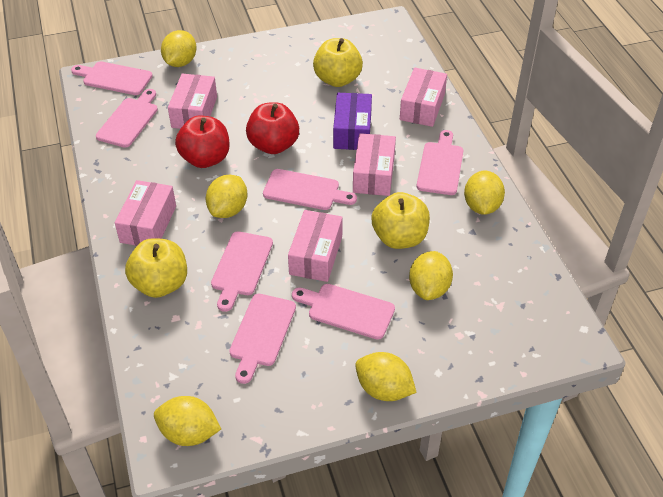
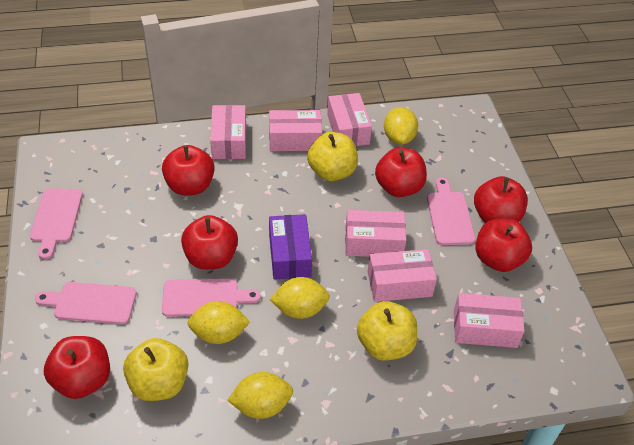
pink box: [115,180,176,246] [168,74,217,129] [288,210,343,282] [353,133,396,196] [400,68,447,127] = 5 -> [210,105,246,159] [269,110,322,151] [327,93,372,146] [345,210,406,257] [367,249,437,302] [454,293,524,348] = 6
pink cutting board: [71,61,153,95] [96,89,158,147] [211,231,273,312] [229,294,296,384] [263,169,357,210] [292,284,395,340] [416,130,463,195] = 7 -> [30,188,83,259] [35,282,137,324] [162,278,261,317] [427,177,476,245] = 4
red apple: [175,116,230,168] [246,102,299,154] = 2 -> [44,336,110,399] [162,145,215,195] [181,215,238,269] [375,147,427,197] [474,176,528,223] [475,218,532,272] = 6
yellow lemon: [154,396,221,446] [161,30,196,67] [206,175,247,218] [355,352,417,401] [409,251,453,300] [464,171,505,215] = 6 -> [188,301,250,344] [227,372,293,419] [269,277,330,319] [384,107,418,145] = 4

